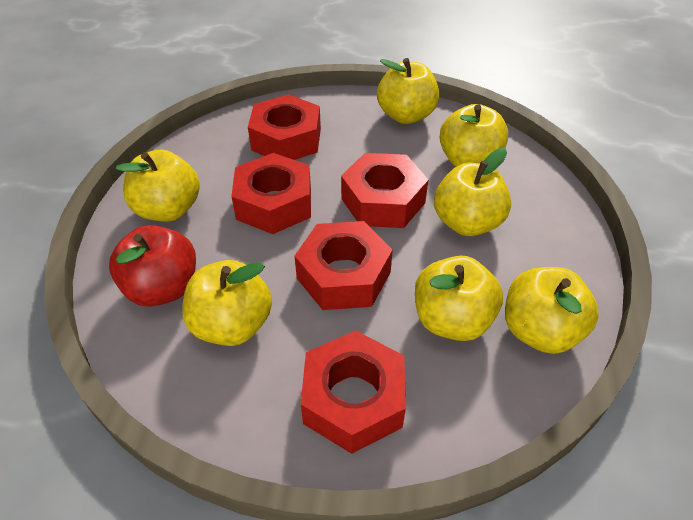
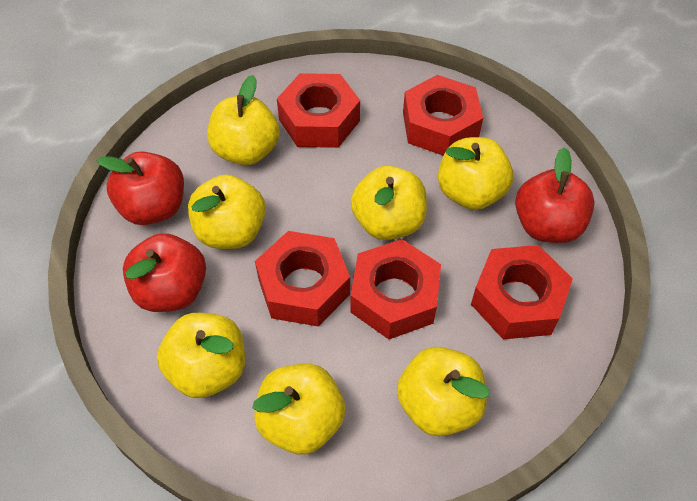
red apple: [109,225,196,307] = 1 -> [96,151,184,225] [123,233,206,312] [515,147,595,243] = 3

